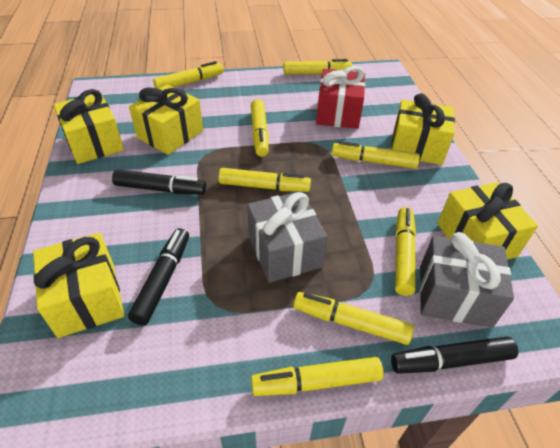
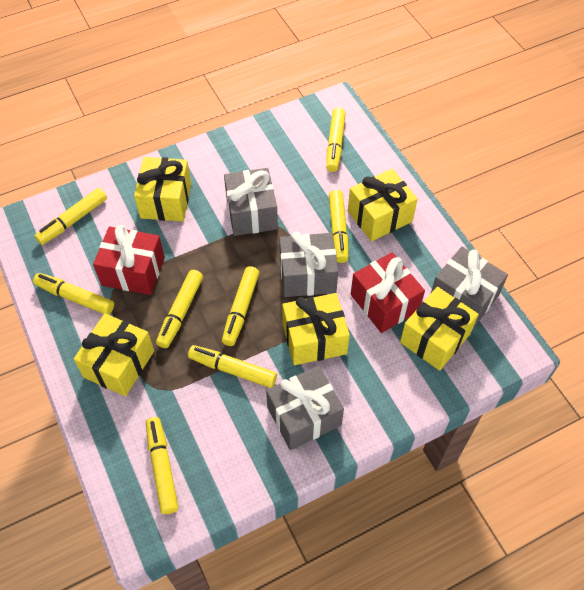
black marker: [112,169,206,195] [128,228,189,326] [391,337,518,374] = 3 -> none = 0
grey gift: [247,191,328,283] [420,232,514,328] = 2 -> [224,168,278,236] [266,366,344,450] [279,232,338,297] [431,246,508,327] = 4
red gift: [316,66,365,129] = 1 -> [93,225,165,295] [351,252,425,333] = 2

